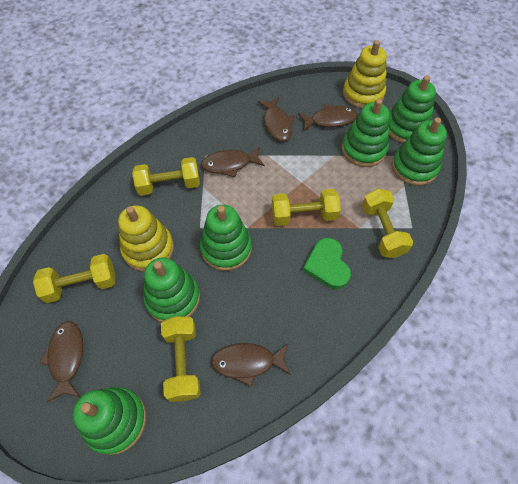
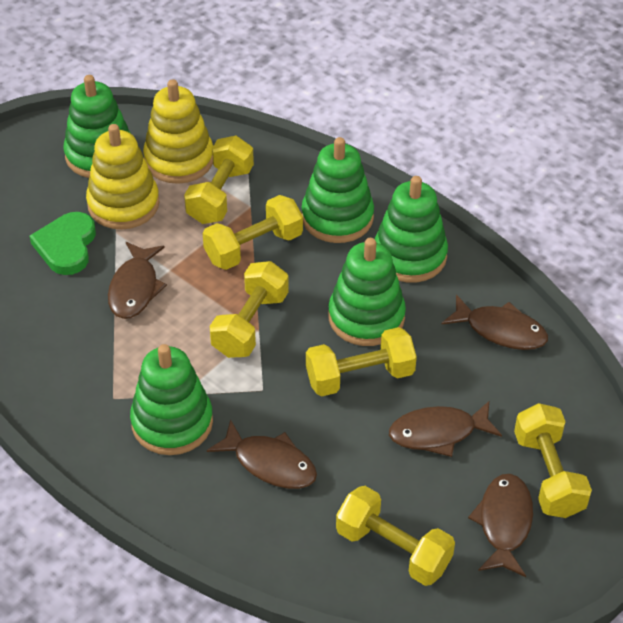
green stacking toy: [73,387,146,455] [144,258,200,322] [200,205,252,271] [342,99,390,167] [389,75,436,143] [392,117,447,186] = 6 -> [64,75,130,178] [130,344,213,455] [301,137,374,243] [328,238,406,346] [375,176,448,283] = 5
yellow dumbbell: [33,254,116,303] [132,157,200,196] [161,316,201,402] [272,189,341,226] [362,189,413,258] = 5 -> [184,136,254,224] [203,195,303,270] [210,261,289,358] [306,327,417,396] [336,486,455,586] [514,403,592,518] = 6

